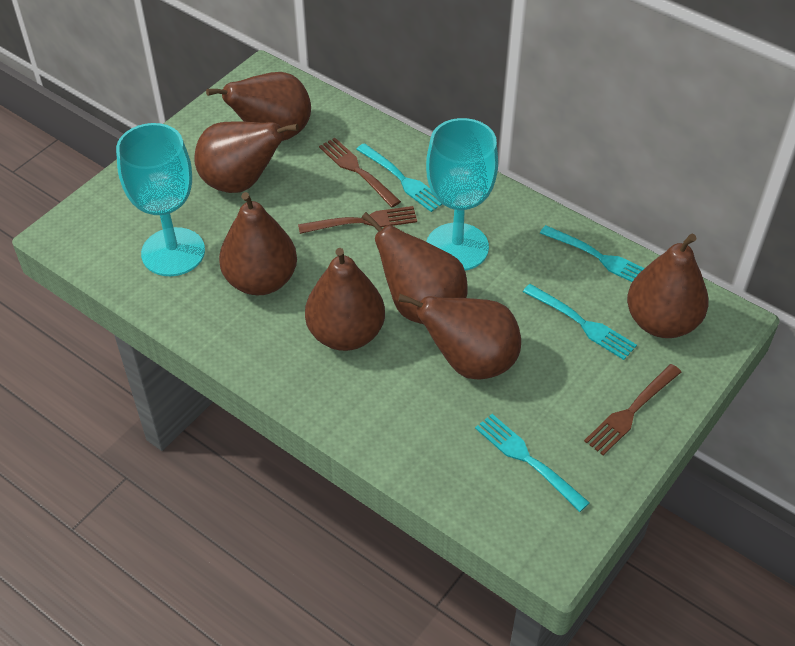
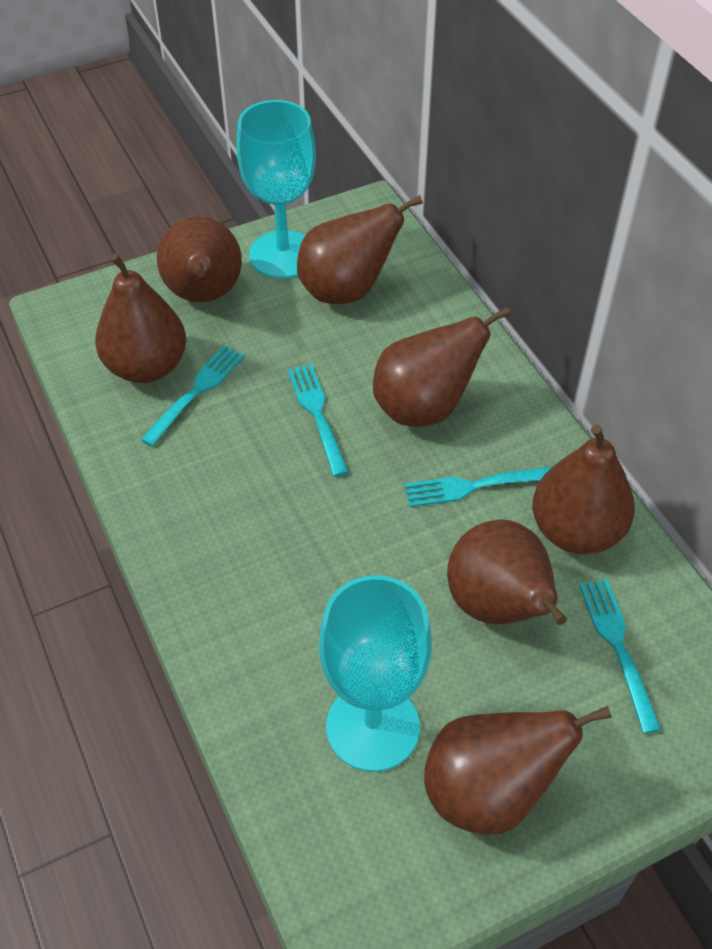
brown fork: [298,206,417,234] [319,138,401,207] [584,364,681,455] = 3 -> none = 0

